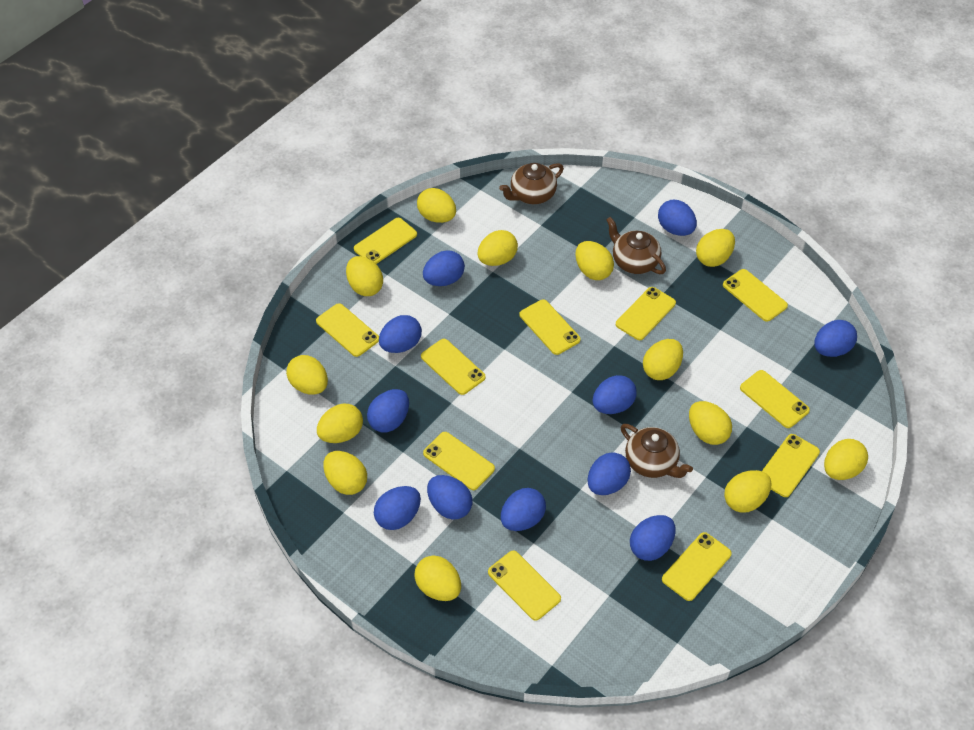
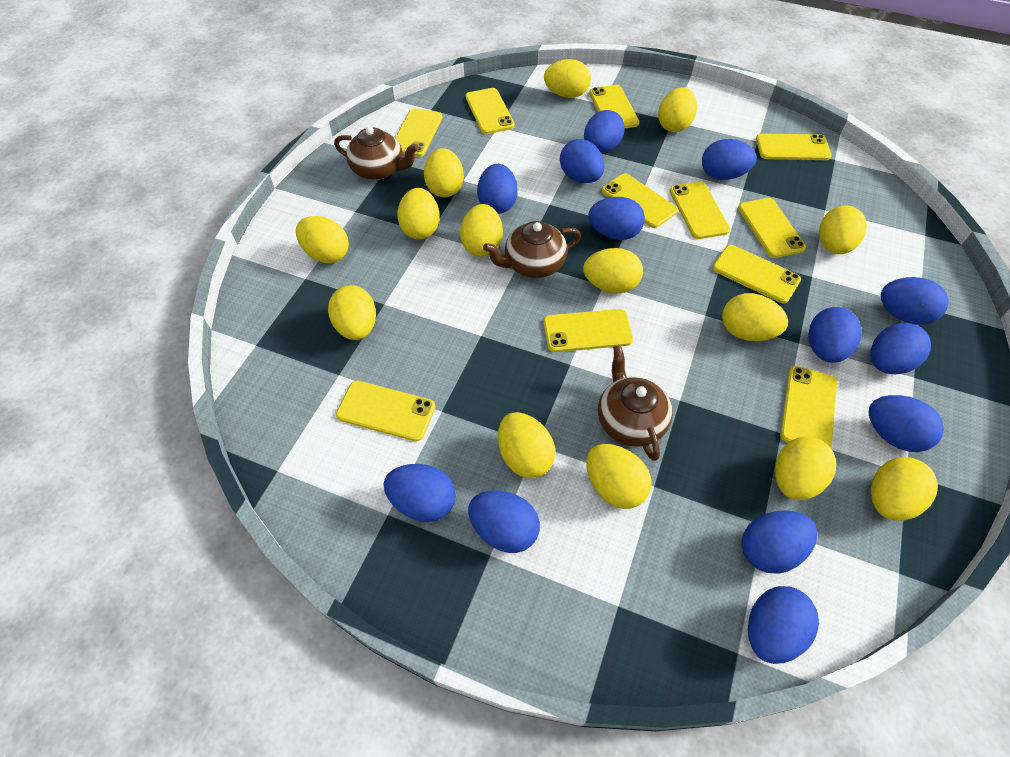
blue egg: [367,389,409,432] [374,486,421,530] [379,315,422,353] [423,250,465,286] [427,475,472,520] [501,488,546,531] [587,452,631,495] [593,375,637,414] [630,515,676,561] [658,200,697,236] [814,320,857,357] = 11 -> [384,464,456,522] [468,490,540,553] [477,164,518,214] [560,139,604,183] [584,110,625,153] [588,197,645,240] [702,139,757,180] [742,510,818,574] [748,586,819,664] [808,307,862,363] [869,395,944,452] [870,323,931,375] [881,277,949,325] = 13
yellow egg: [286,355,328,394] [317,404,363,443] [323,451,367,495] [346,256,383,296] [414,555,461,601] [417,188,456,223] [477,230,518,266] [575,241,614,280] [643,339,683,380] [689,401,732,445] [696,229,735,267] [724,470,772,513] [824,439,868,480] = 13 -> [296,216,349,263] [328,285,376,340] [397,188,440,240] [424,148,464,197] [460,204,503,257] [498,412,555,478] [544,59,591,98] [583,248,643,293] [586,444,651,509] [658,87,697,132] [722,293,788,341] [775,436,837,500] [819,205,867,254] [871,457,938,521] = 14

